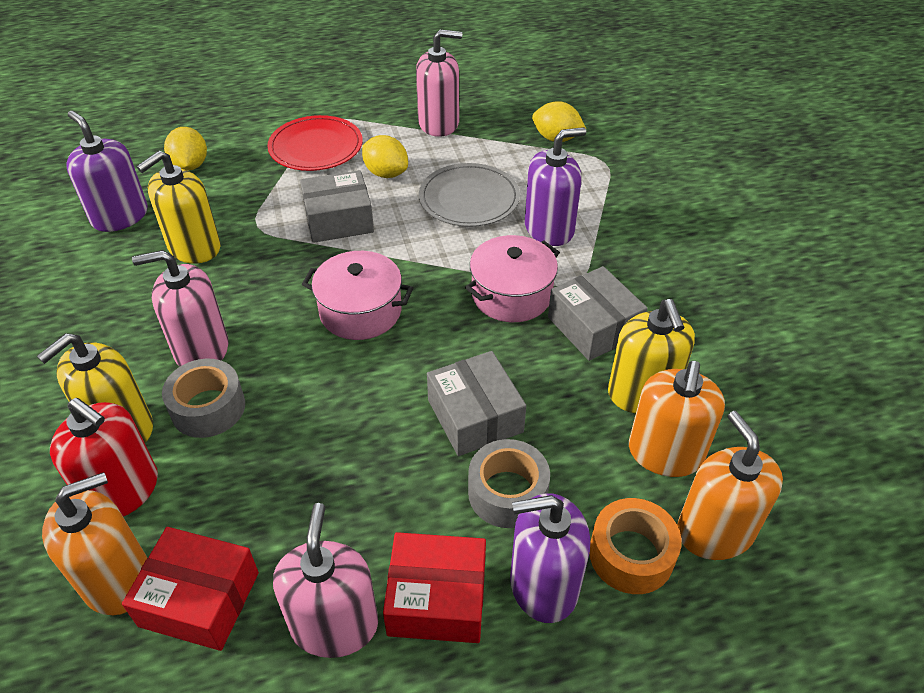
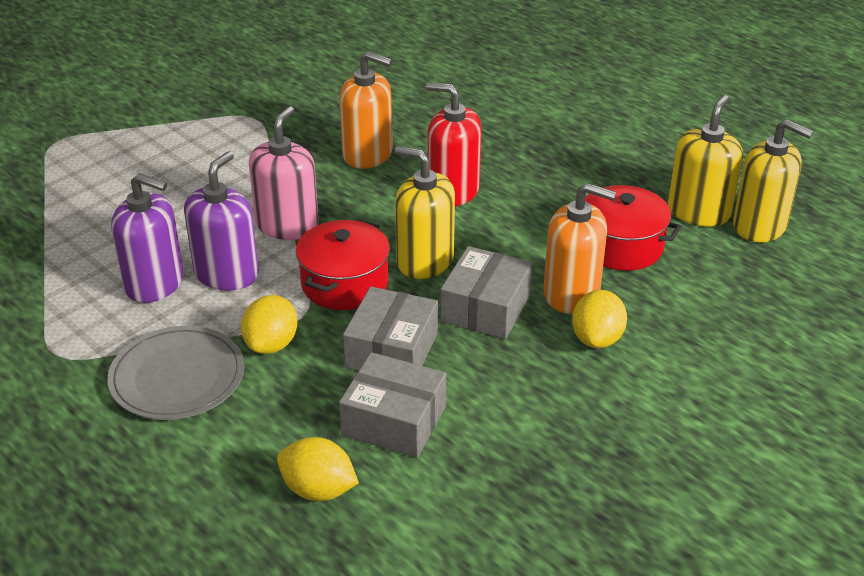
grey tape: [162,359,245,438] [468,439,550,528] = 2 -> none = 0
orange soap dispenser: [42,472,147,615] [629,361,725,477] [677,411,783,560] = 3 -> [339,51,393,169] [544,183,616,314] = 2
orange tape: [589,498,682,594] = 1 -> none = 0
pink pot: [302,251,413,340] [465,235,560,322] = 2 -> none = 0
pink soap dispenser: [132,250,228,366] [273,503,378,658] [416,29,462,137] = 3 -> [249,106,319,240] = 1
purple soap dispenser: [66,111,148,232] [510,493,590,623] [525,127,586,246] = 3 -> [111,173,183,303] [184,151,259,291] = 2
red box: [122,527,259,651] [383,532,486,643] = 2 -> none = 0
red plate: [267,115,363,171] = 1 -> none = 0
red pot: none = 0 -> [296,220,390,310] [575,185,682,271] = 2

